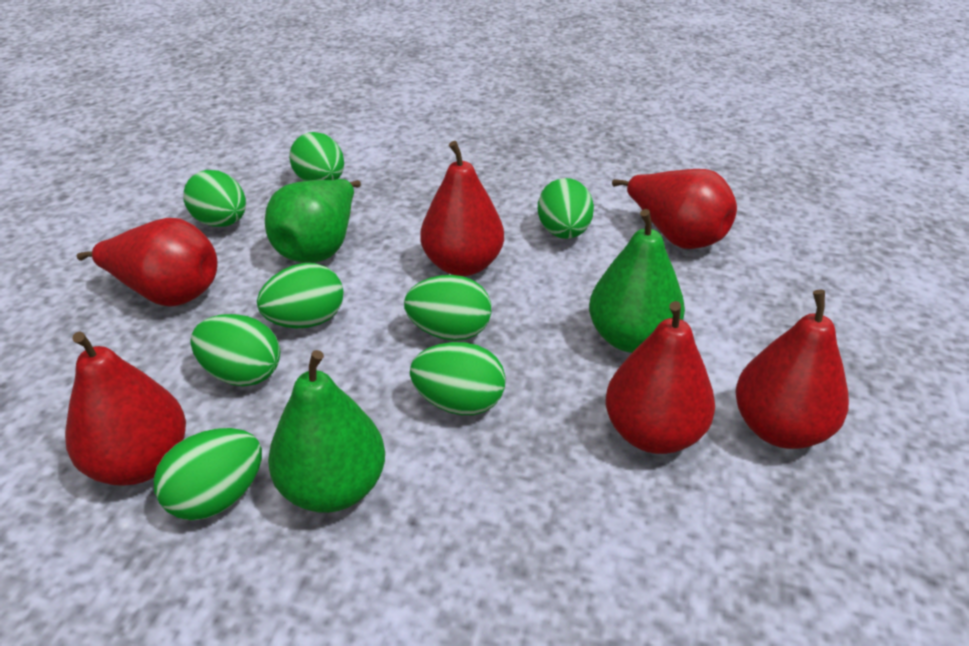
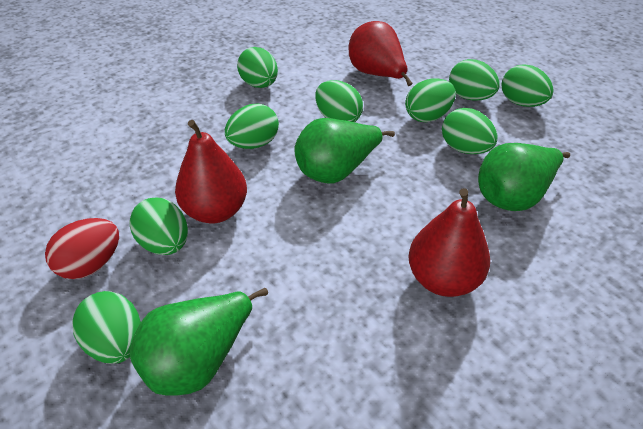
green egg: [153,428,262,521] [183,170,246,227] [190,314,280,386] [257,263,343,328] [289,132,344,181] [404,275,491,341] [410,342,505,415] [538,178,594,239] = 8 -> [72,291,141,364] [130,198,188,255] [225,104,279,149] [237,47,278,88] [315,80,363,122] [405,78,456,122] [442,108,498,154] [449,59,500,100] [502,64,554,107] = 9
red egg: none = 0 -> [45,218,119,279] = 1
red pear: [65,331,186,486] [77,218,217,307] [420,141,504,276] [606,301,715,454] [612,169,737,249] [735,290,849,449] = 6 -> [175,120,247,224] [349,21,413,86] [408,188,490,297] = 3

